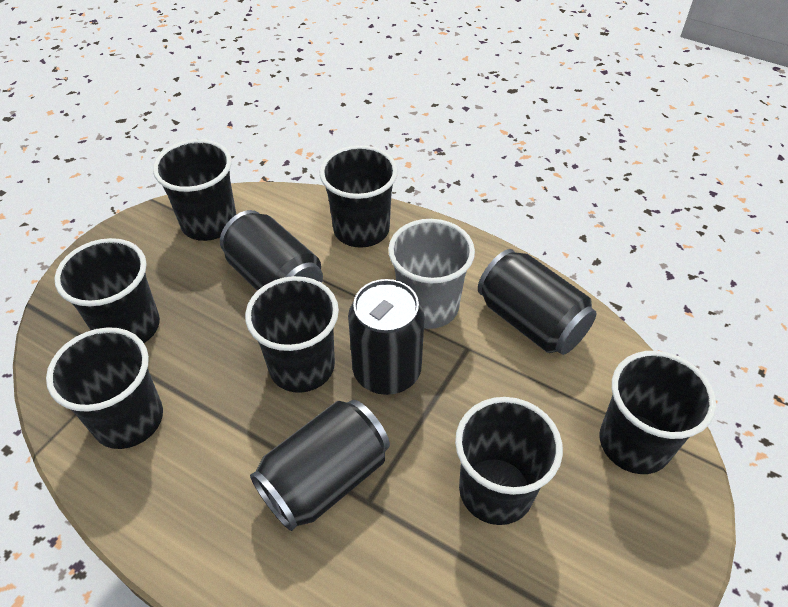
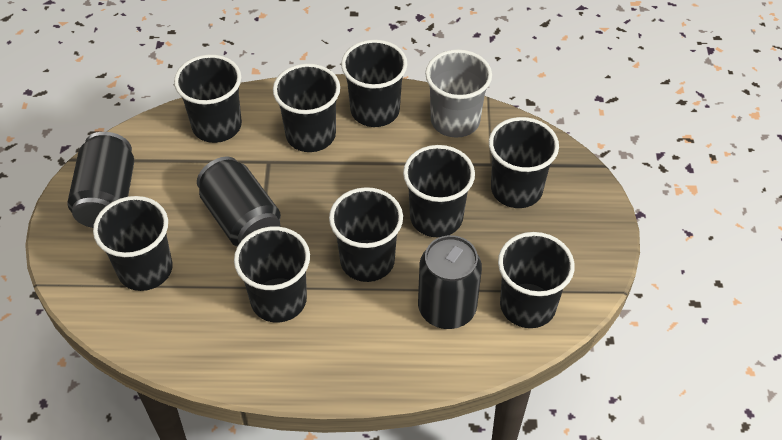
black can: [220,210,323,291] [250,400,390,531] [348,279,425,395] [478,249,597,355] = 4 -> [67,132,134,228] [197,156,281,247] [418,235,482,329] = 3
black cup: [46,327,163,449] [54,238,160,343] [153,139,236,241] [245,276,339,393] [319,145,398,248] [455,397,563,525] [600,351,716,474] = 7 -> [93,196,173,291] [174,55,242,143] [234,226,310,323] [273,64,340,152] [329,187,403,282] [341,40,407,127] [403,145,475,237] [489,117,559,208] [498,232,575,328] = 9

